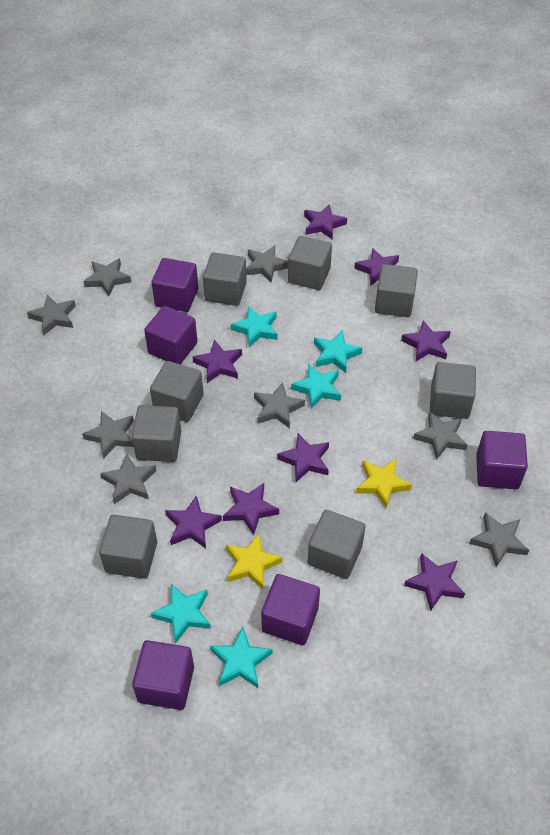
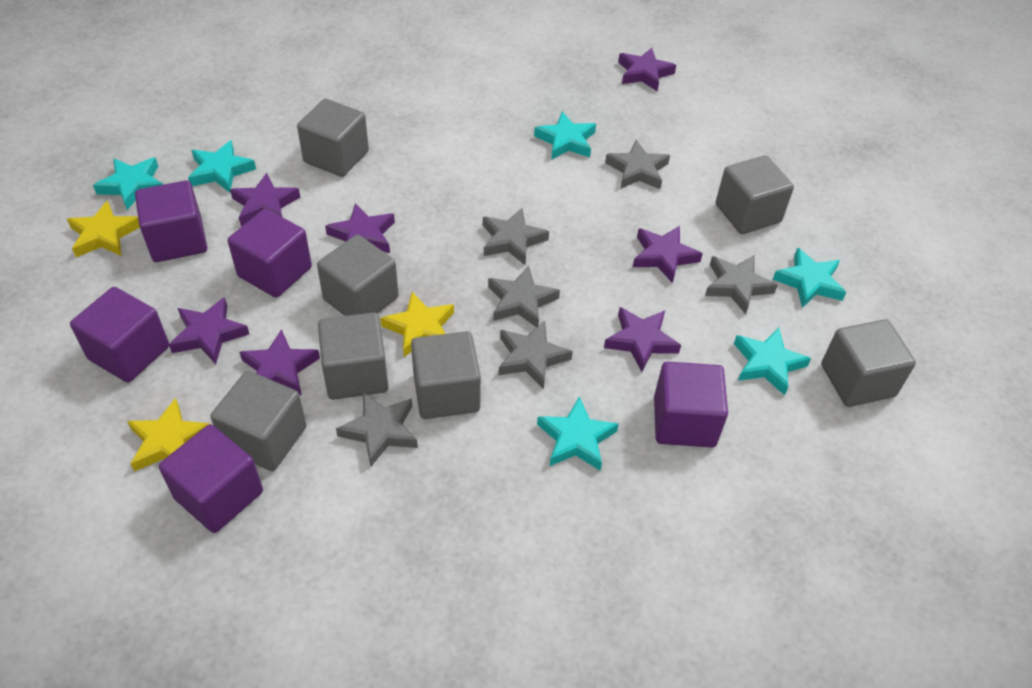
grey cube: [99,515,157,579] [132,405,181,462] [150,361,204,422] [203,252,247,306] [288,236,332,290] [308,510,366,579] [375,264,418,317] [430,362,476,419] = 8 -> [210,371,306,471] [297,99,369,177] [317,235,399,316] [318,312,388,400] [411,331,481,419] [716,155,794,234] [821,319,916,407] = 7
grey star: [27,295,76,335] [82,411,134,459] [83,258,131,296] [100,453,156,504] [246,245,288,283] [254,382,305,428] [413,411,467,460] [469,512,529,567] = 8 -> [336,392,418,467] [483,208,549,265] [488,266,560,327] [498,321,573,389] [605,140,670,189] [705,255,778,314] = 6
purple star: [165,495,222,548] [193,340,242,383] [223,483,279,535] [277,433,329,482] [304,204,347,239] [354,248,399,286] [401,320,451,361] [404,553,465,611] = 8 -> [169,297,249,364] [230,173,300,226] [239,329,320,396] [325,203,395,253] [604,307,681,372] [618,48,676,91] [633,226,703,284] = 7
turquoise star: [151,584,211,643] [210,627,273,688] [231,306,278,347] [291,364,341,409] [314,330,362,373] = 5 -> [93,157,163,210] [188,140,256,193] [534,112,596,160] [537,396,619,471] [734,328,811,395] [773,248,846,308] = 6
yellow star: [226,533,283,589] [356,459,412,508] = 2 -> [67,201,140,257] [127,398,211,471] [380,292,454,357] = 3

